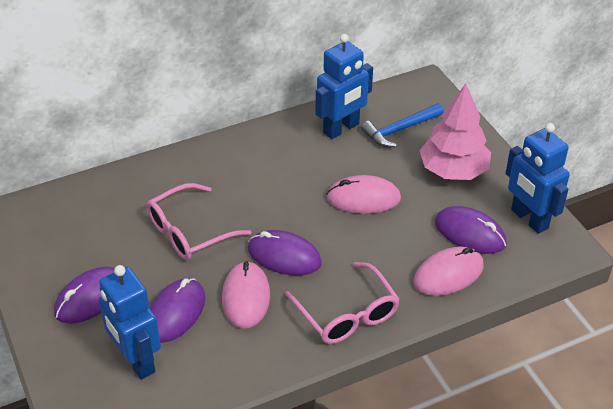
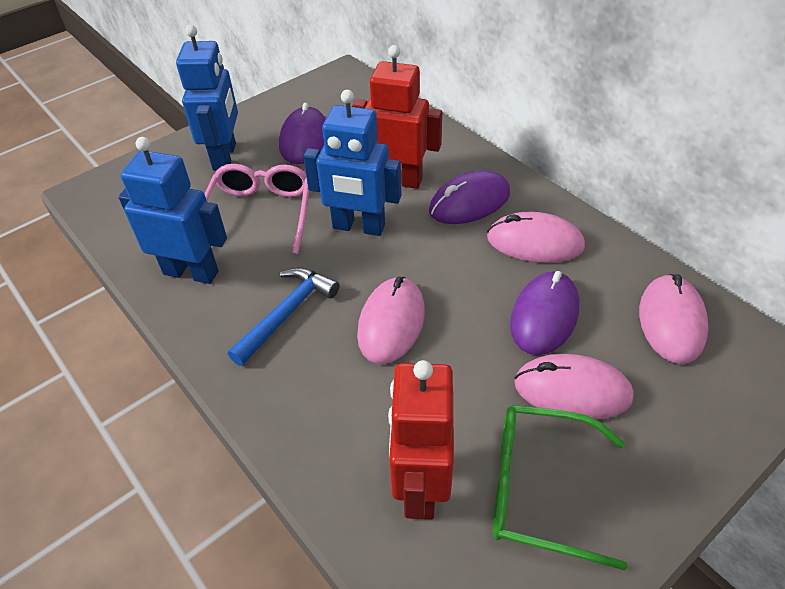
green glasses: none = 0 -> [493,405,628,571] = 1
pink glasses: [146,183,251,260] [285,262,400,344] = 2 -> [205,164,309,254] = 1
pink mouse: [222,261,270,329] [326,175,401,214] [413,247,484,296] = 3 -> [357,277,425,364] [487,211,585,263] [514,354,634,420] [639,274,709,364] = 4
pink tree: [419,83,491,180] = 1 -> none = 0
purple mouse: [54,267,115,324] [150,278,205,343] [248,230,322,276] [435,206,507,254] = 4 -> [279,103,326,164] [429,170,510,224] [510,271,579,355] = 3
red robot: none = 0 -> [352,45,442,189] [388,360,454,520] = 2

